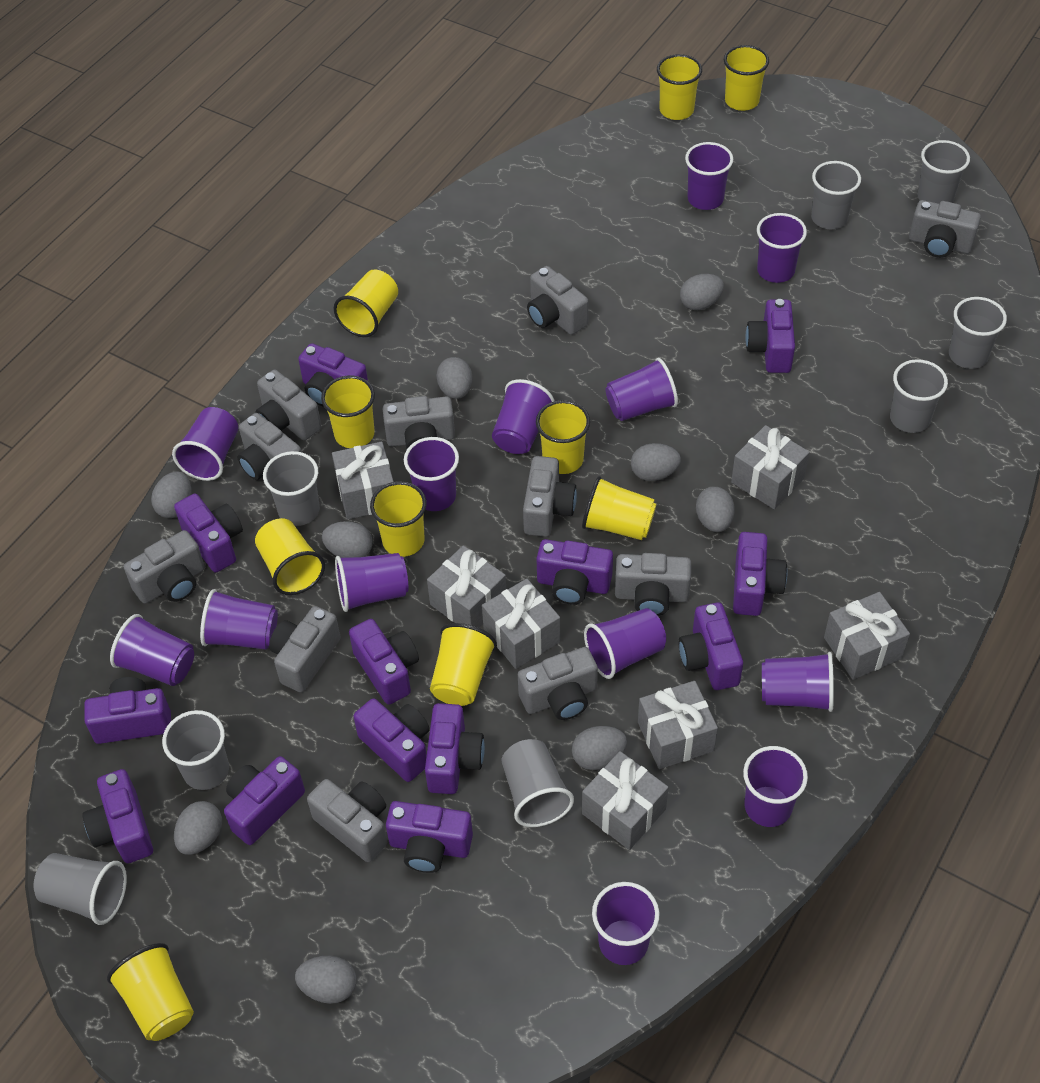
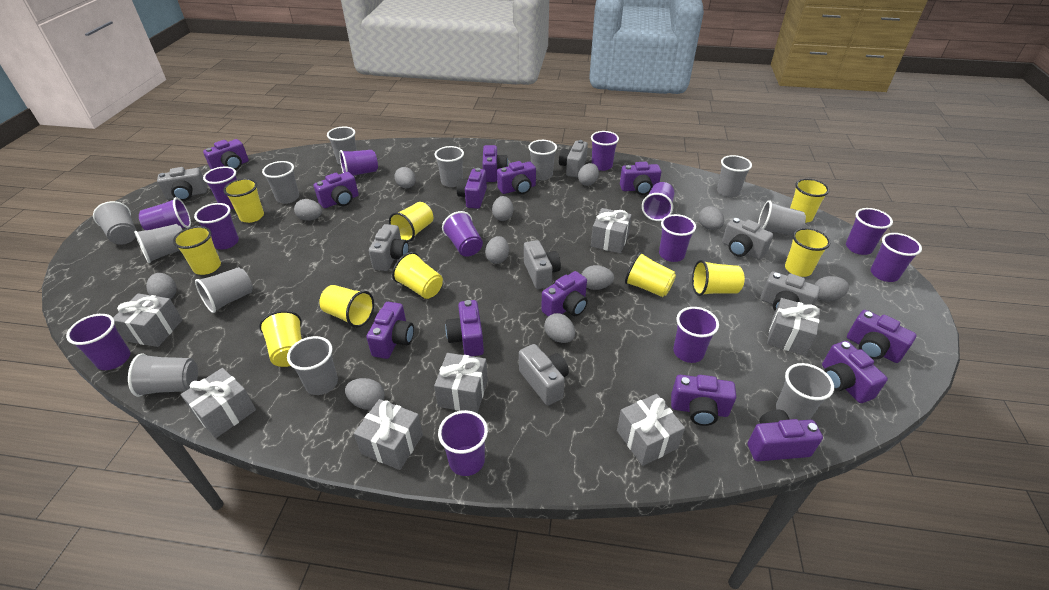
grey camera: [124,530,205,603] [238,413,302,480] [255,370,321,440] [269,606,341,692] [307,779,387,862] [383,396,455,449] [518,647,598,720] [523,456,577,537] [527,266,588,335] [615,553,691,616] [909,200,981,258] = 11 -> [157,167,207,201] [369,224,409,271] [519,344,569,406] [524,240,561,289] [559,140,588,177] [722,217,773,260] [761,271,820,311] = 7
grey cup: [34,853,127,925] [162,710,229,790] [263,451,320,526] [501,739,574,827] [811,161,861,229] [890,359,948,433] [918,140,970,204] [949,297,1007,369] = 8 -> [93,201,137,244] [128,353,198,397] [134,224,182,263] [195,267,253,313] [262,161,299,204] [287,336,338,395] [327,126,357,165] [435,146,464,187] [528,140,557,180] [717,155,752,197] [758,200,806,236] [776,363,834,420] = 12
grey egg: [151,471,191,518] [174,801,222,855] [295,956,357,1004] [322,521,373,558] [436,357,473,399] [572,726,627,770] [631,443,681,481] [680,274,724,310] [696,487,735,532] = 9 -> [146,273,177,299] [294,199,322,221] [345,378,385,410] [394,167,416,188] [485,236,509,264] [492,196,513,221] [544,313,575,343] [578,163,599,186] [581,265,614,290] [699,206,724,230] [814,276,849,302] = 11

